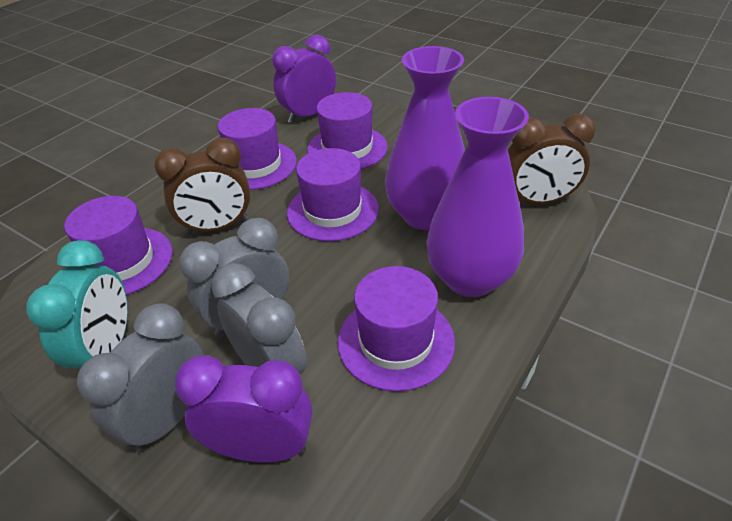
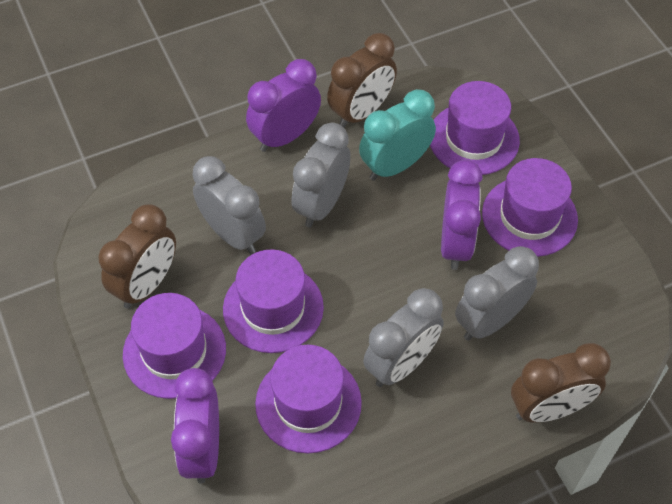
brown clock: [154,138,251,235] [508,114,595,204] = 2 -> [98,204,176,309] [327,33,397,128] [511,343,611,423] = 3
grey clock: [77,303,203,453] [179,218,289,336] [211,263,308,375] = 3 -> [193,156,266,254] [291,123,351,228] [363,288,444,387] [455,246,539,341] = 4
purple clock: [175,355,312,463] [272,34,336,123] = 2 -> [171,368,219,484] [246,59,321,152] [441,160,483,270] = 3
purple vase: [385,46,465,230] [426,97,529,297] = 2 -> none = 0

